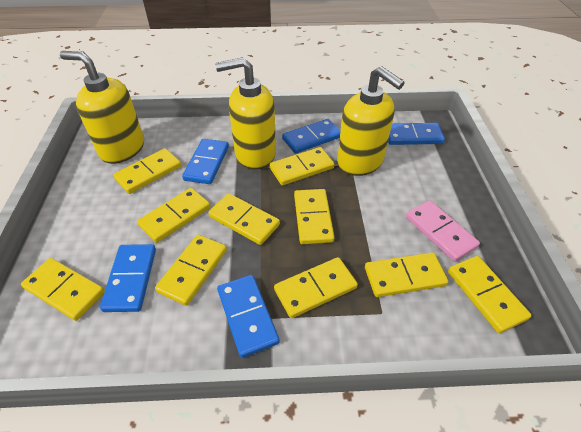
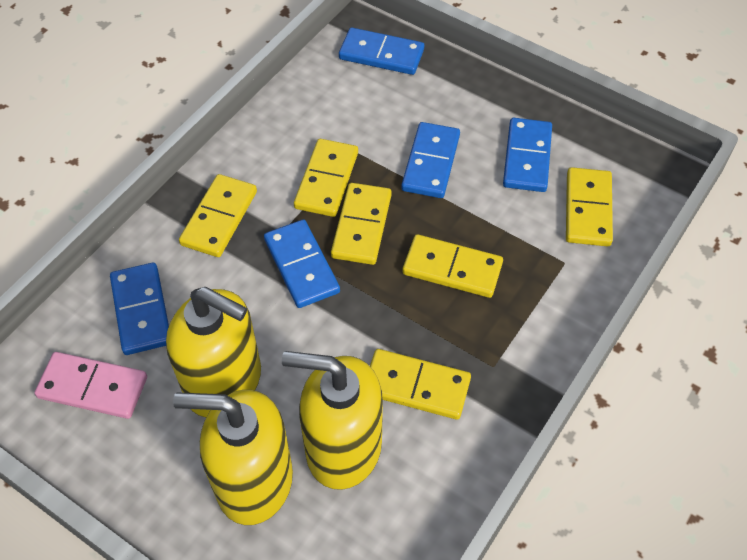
yellow domino: [21,258,105,321] [113,148,181,194] [137,188,211,243] [155,235,227,306] [208,193,280,245] [270,147,335,185] [274,257,358,318] [294,189,335,244] [365,252,448,297] [448,256,532,333] = 10 -> [179,174,257,257] [294,139,358,217] [331,183,392,265] [370,349,471,420] [403,234,503,298] [566,167,613,246] = 6

